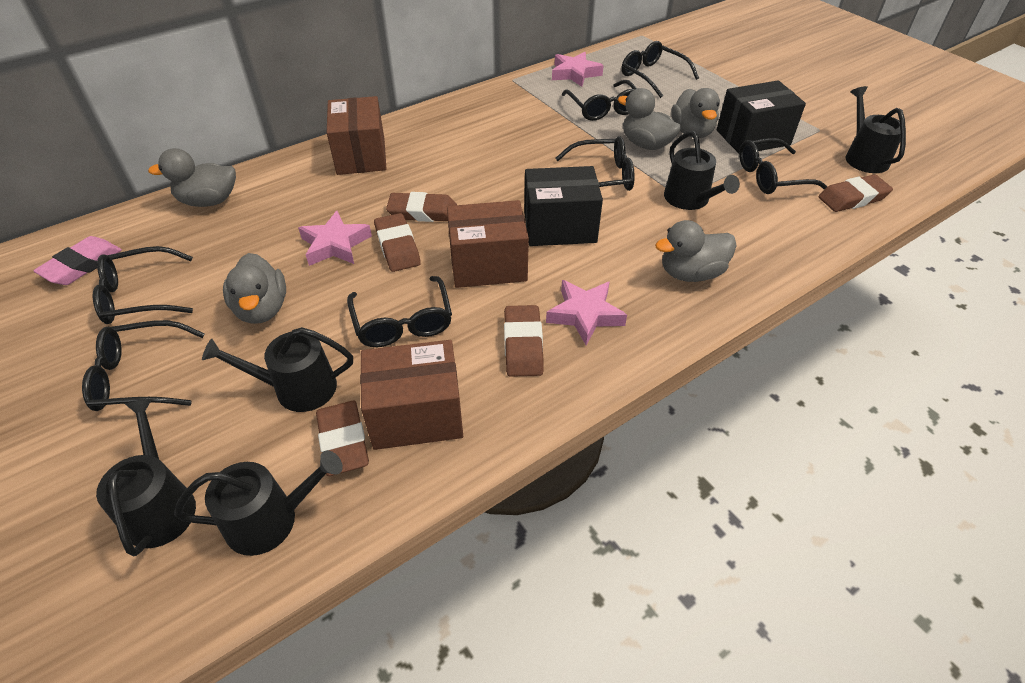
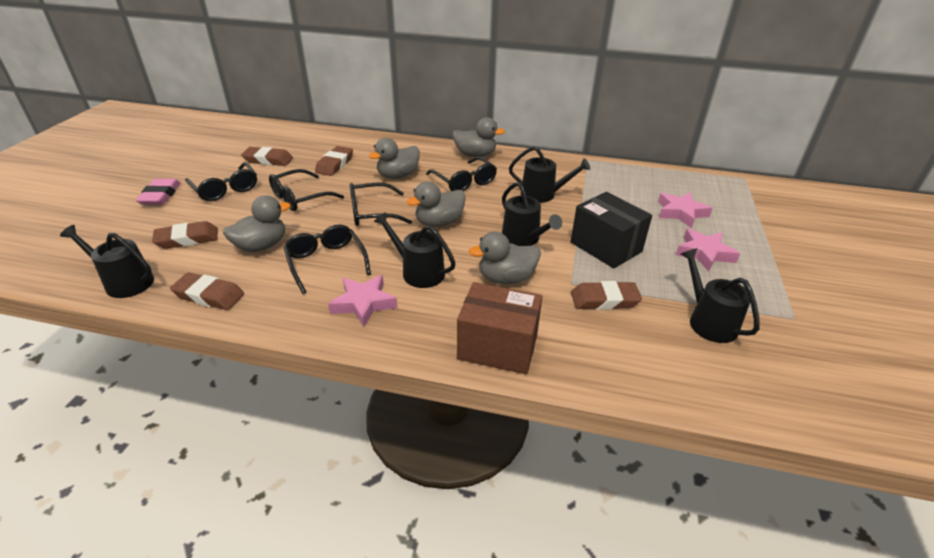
black box: [524,166,603,246] [717,80,806,153] = 2 -> [571,192,652,268] = 1
black glasses: [82,320,205,411] [93,246,193,324] [347,276,452,347] [555,136,635,191] [562,80,637,121] [622,41,699,98] [739,138,828,194] = 7 -> [185,162,257,201] [269,169,344,211] [283,224,371,294] [350,183,412,226] [426,157,497,191] = 5
brown box: [327,96,387,175] [360,340,463,450] [447,200,529,288] = 3 -> [457,282,543,374] = 1

